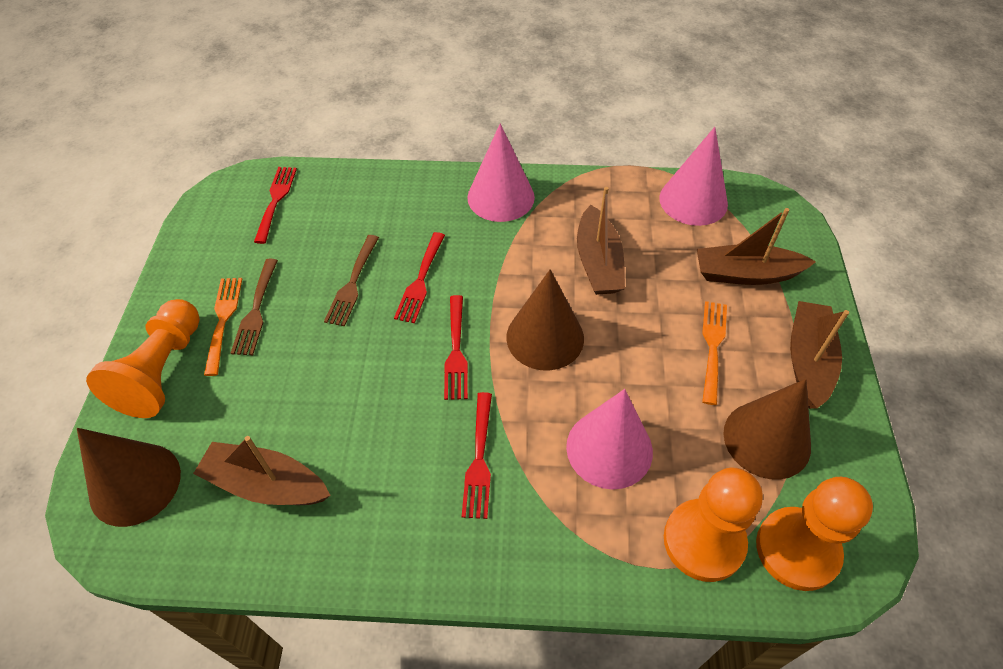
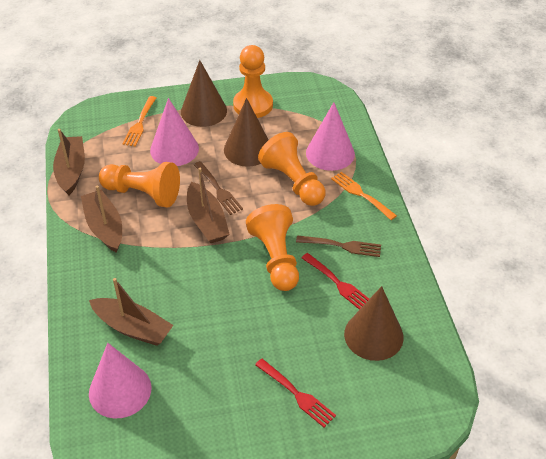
orange pawn: [86,299,200,418] [664,468,763,582] [756,477,873,591] = 3 -> [99,162,180,208] [233,45,273,118] [246,204,299,291] [258,132,326,206] = 4
red fork: [254,167,297,244] [394,232,445,323] [444,295,468,400] [461,392,492,519] = 4 -> [255,359,336,427] [301,253,369,310] = 2

